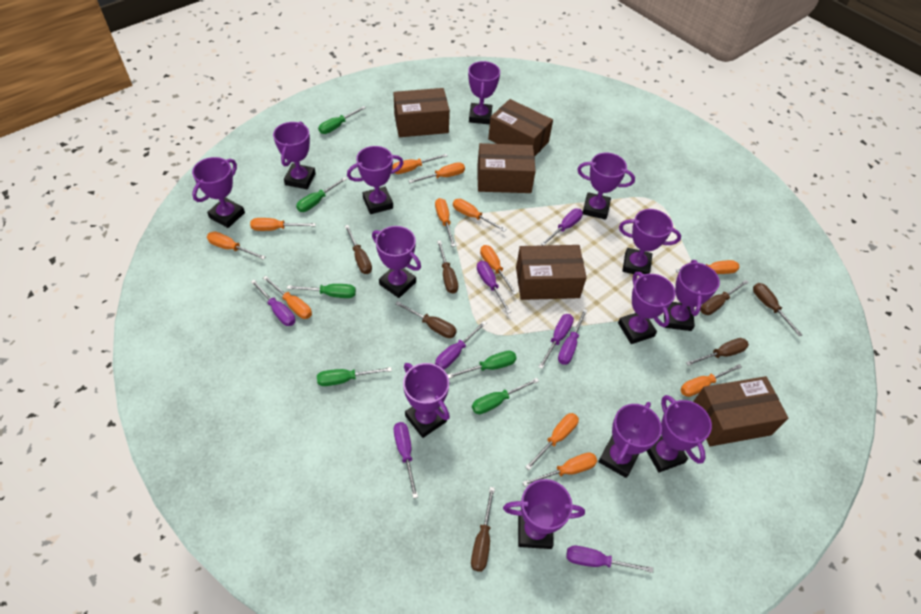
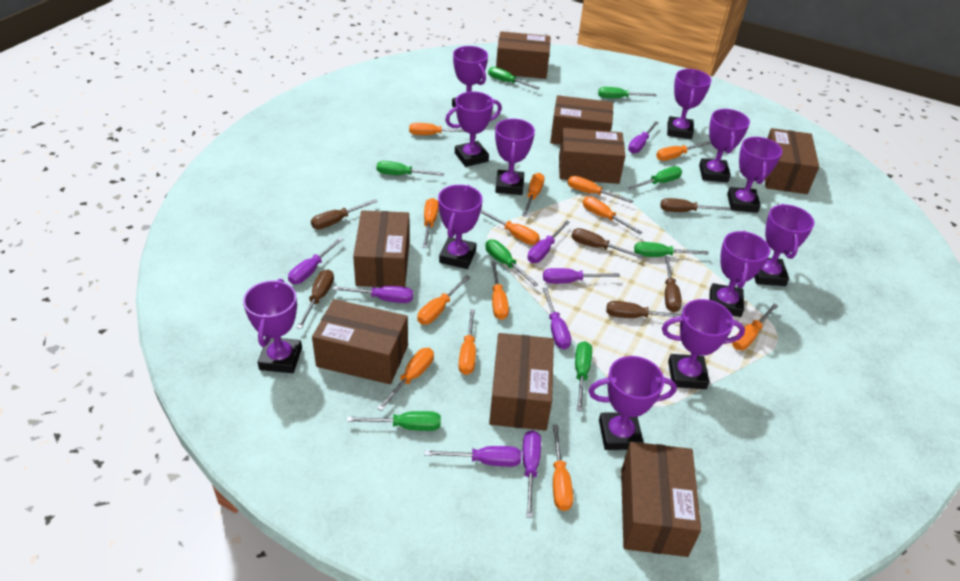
brown box: [393,88,450,137] [477,143,536,193] [488,99,553,156] [516,245,587,300] [693,376,788,446] = 5 -> [312,299,408,384] [353,211,410,287] [489,333,554,431] [496,31,550,79] [550,95,613,145] [559,128,625,184] [621,442,701,557] [765,128,819,194] = 8
brown screwdriver: [345,225,372,274] [395,301,457,338] [437,240,458,294] [471,487,495,572] [686,338,749,366] [700,280,749,315] [753,283,802,336] = 7 -> [297,269,334,329] [311,199,378,229] [571,228,643,258] [606,301,682,318] [660,198,731,212] [665,256,682,312] = 6
green screwdriver: [287,284,356,298] [296,177,347,212] [317,367,392,386] [318,106,366,134] [448,351,517,378] [472,378,539,414] = 6 -> [347,411,441,431] [376,161,444,176] [485,239,539,286] [488,67,540,89] [575,341,592,412] [598,87,657,98] [627,166,682,190] [634,242,709,257] = 8
orange screwdriver: [207,231,265,260] [250,218,316,231] [263,276,312,319] [392,154,447,174] [409,162,465,183] [435,198,456,247] [453,199,506,232] [480,245,517,295] [522,452,597,487] [525,413,579,470] [676,260,739,274] [680,364,742,397] = 12 -> [377,348,434,411] [409,123,465,135] [417,275,471,325] [423,198,439,248] [459,309,476,375] [480,210,540,245] [491,261,509,320] [522,173,545,217] [553,425,573,511] [568,176,633,203] [583,196,642,234] [656,141,711,161] [732,304,778,350] = 13
purple trophy: [192,157,245,228] [273,121,316,189] [347,146,403,214] [372,226,421,298] [403,363,450,438] [468,61,500,124] [503,479,585,549] [577,153,635,220] [598,402,662,478] [618,272,675,344] [619,209,681,274] [647,395,712,473] [664,260,720,331] = 13 -> [243,279,302,373] [438,185,483,269] [445,91,502,167] [452,46,488,107] [495,119,535,195] [588,356,677,450] [662,299,745,389] [667,69,712,139] [699,109,750,182] [710,231,770,317] [727,137,782,213] [754,204,814,286] = 12

